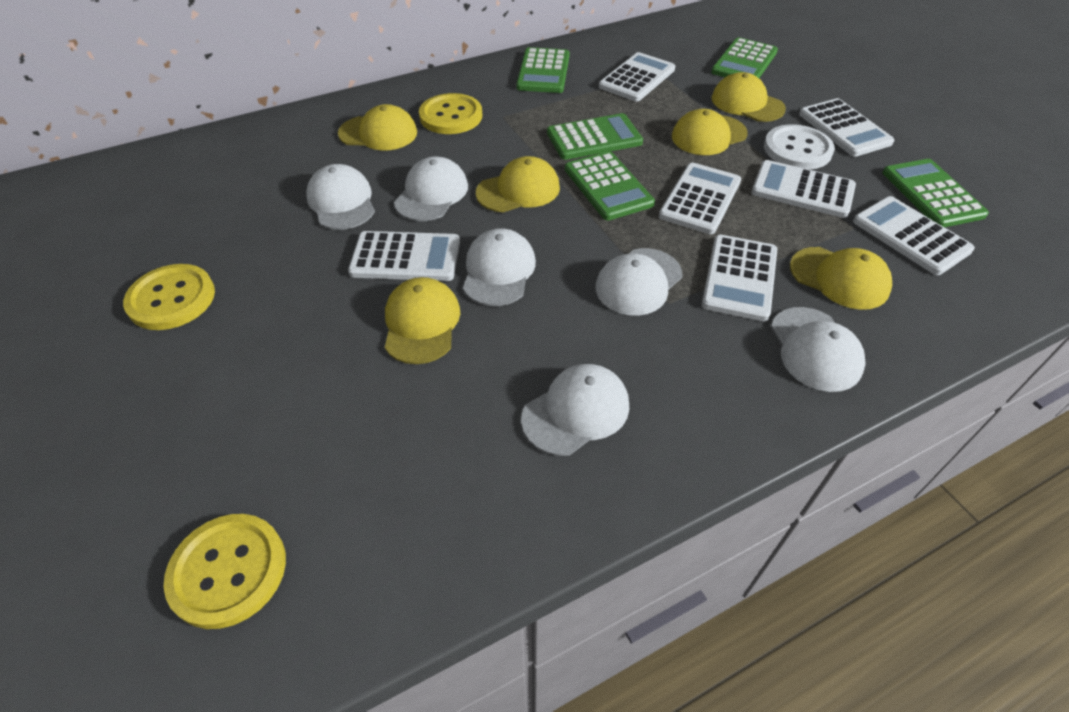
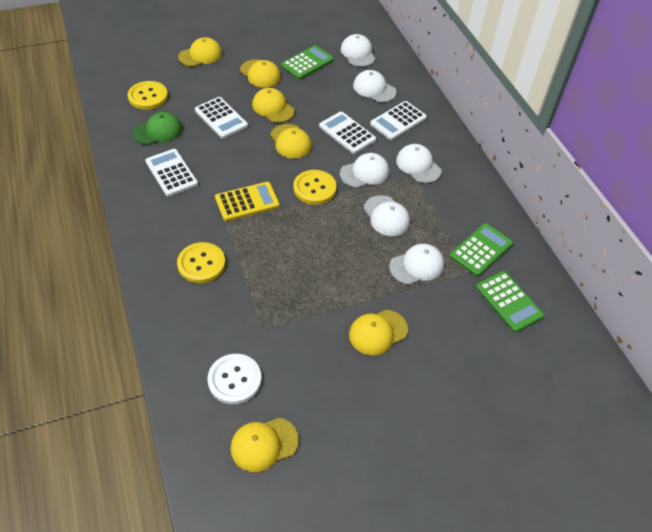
green calculator: [516,47,570,93] [547,113,643,160] [565,151,655,221] [711,37,778,78] [882,159,989,227] = 5 -> [281,45,334,80] [450,223,513,277] [476,271,544,333] = 3
green cap: none = 0 -> [132,112,183,145] = 1
white calculator: [348,231,460,281] [599,52,675,102] [659,163,741,234] [702,235,777,321] [751,160,856,218] [799,98,894,157] [853,196,975,275] = 7 -> [145,149,198,197] [195,97,248,139] [319,111,376,154] [370,101,427,140] = 4
yellow calculator: none = 0 -> [215,182,280,221] = 1

